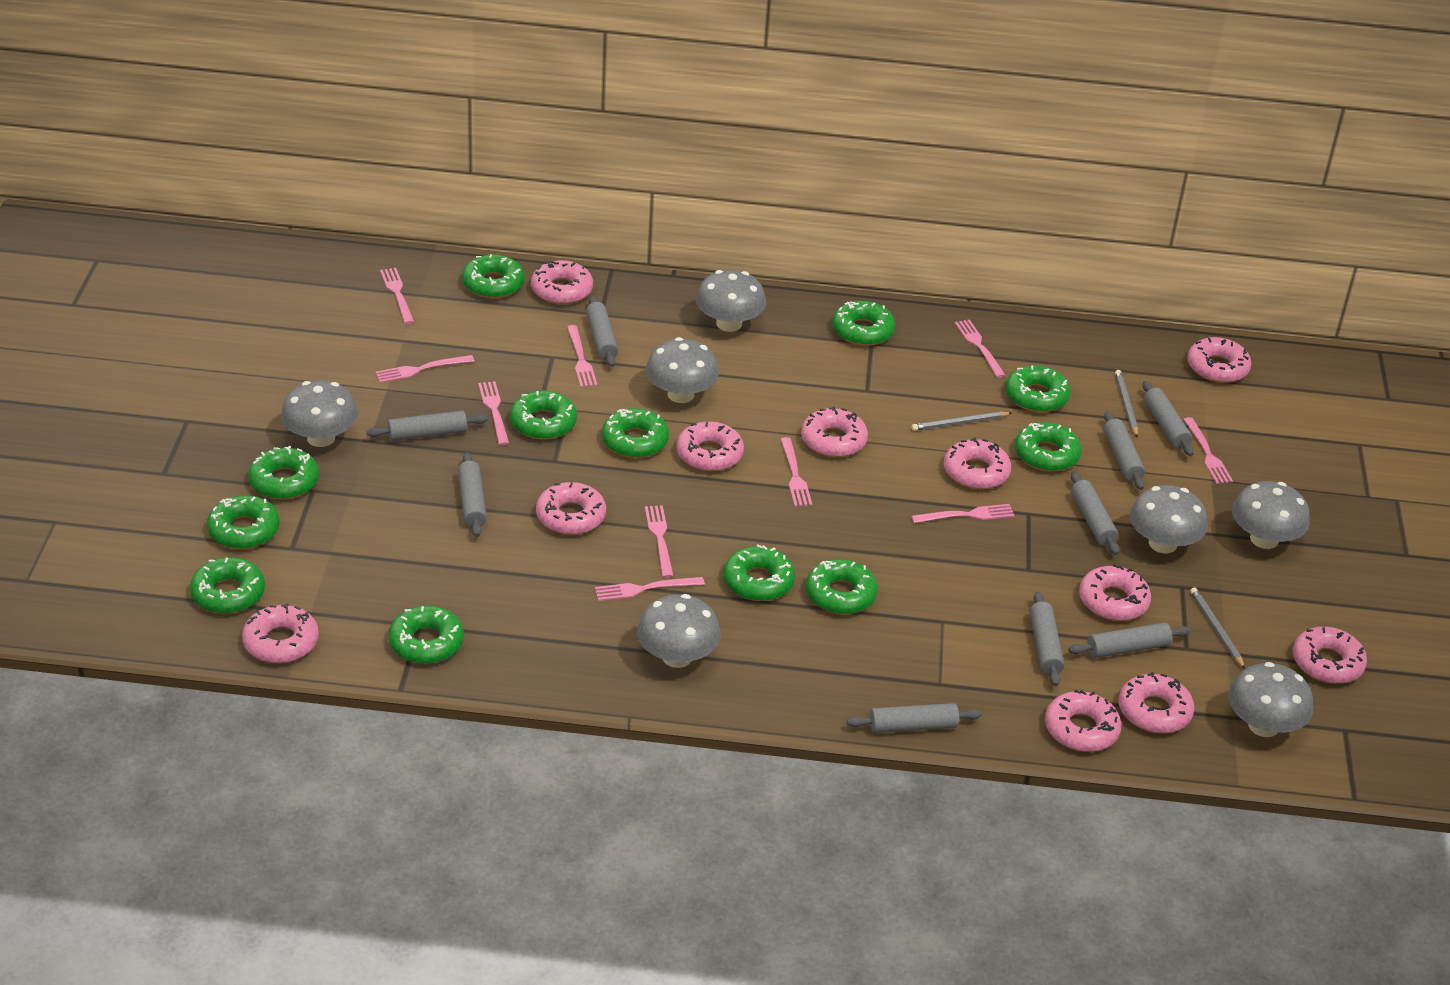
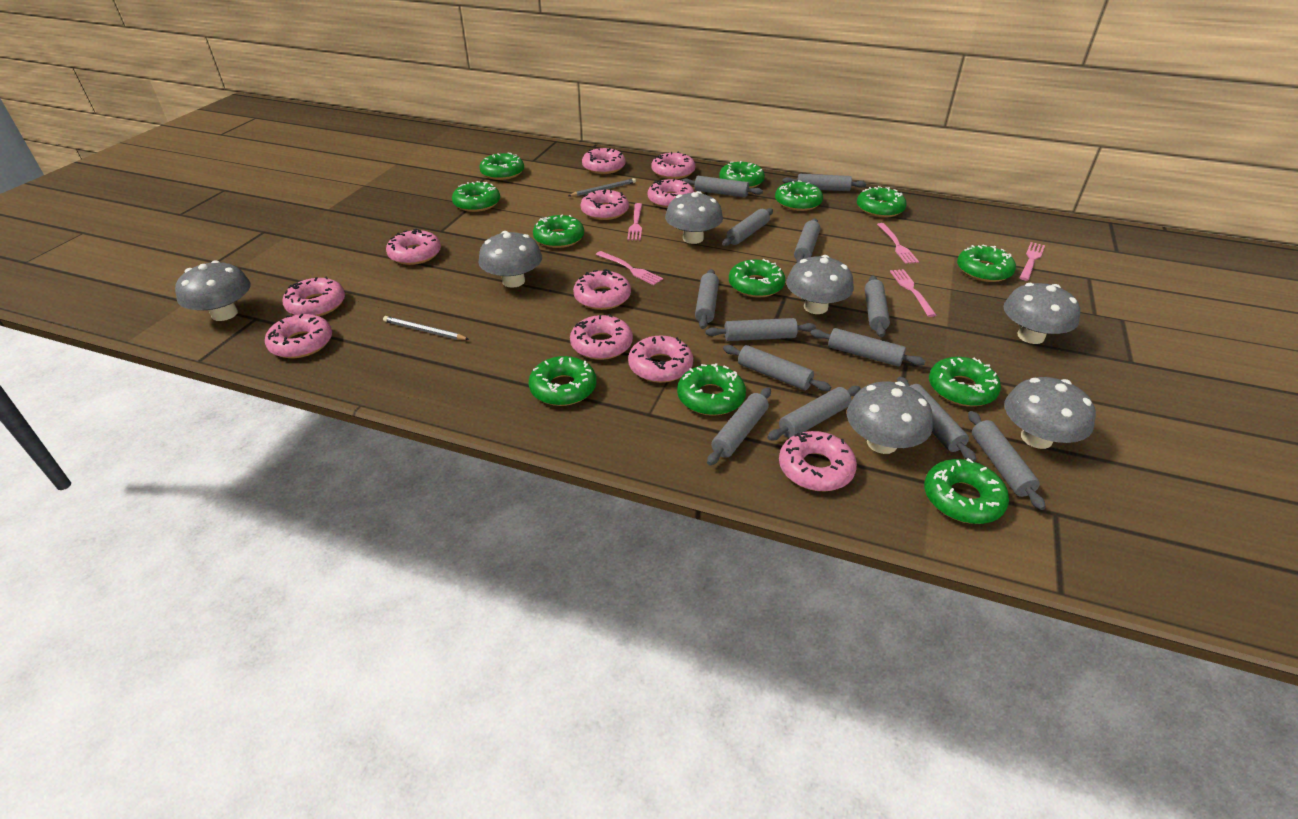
grey pencil: [912,412,1012,431] [1115,370,1138,437] [1190,588,1245,669] = 3 -> [383,316,469,340] [568,178,636,196] = 2
grey rolling pin: [367,411,488,441] [458,453,487,537] [586,296,618,367] [847,703,982,733] [1030,591,1064,686] [1068,623,1191,658] [1071,472,1119,555] [1103,411,1145,490] [1142,381,1194,456] = 9 -> [682,176,763,197] [695,269,719,329] [705,318,816,341] [707,387,771,465] [722,208,773,246] [723,345,831,391] [767,386,861,440] [783,174,866,191] [794,219,820,262] [810,328,925,367] [865,276,890,337] [897,377,977,462] [968,411,1046,510] = 13
pink fork: [375,355,474,383] [380,268,414,324] [478,381,509,445] [567,325,597,387] [595,577,705,601] [645,505,673,578] [780,437,812,506] [911,504,1015,523] [955,320,1006,378] [1183,417,1233,484] = 10 -> [596,251,663,285] [627,203,642,241] [877,223,919,264] [890,269,936,317] [1020,242,1045,281] = 5

